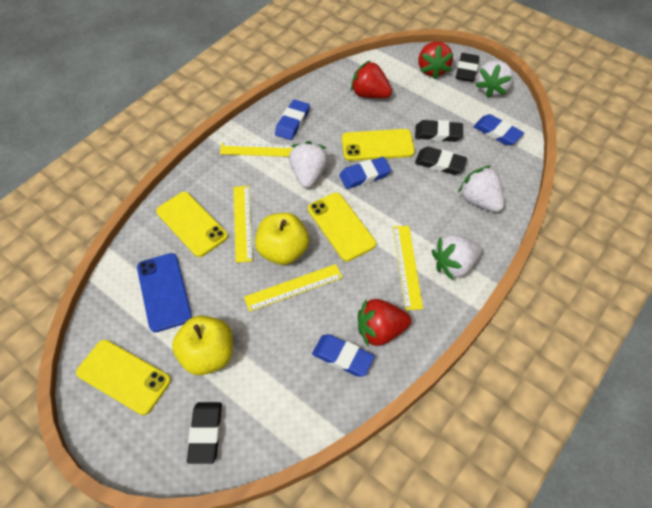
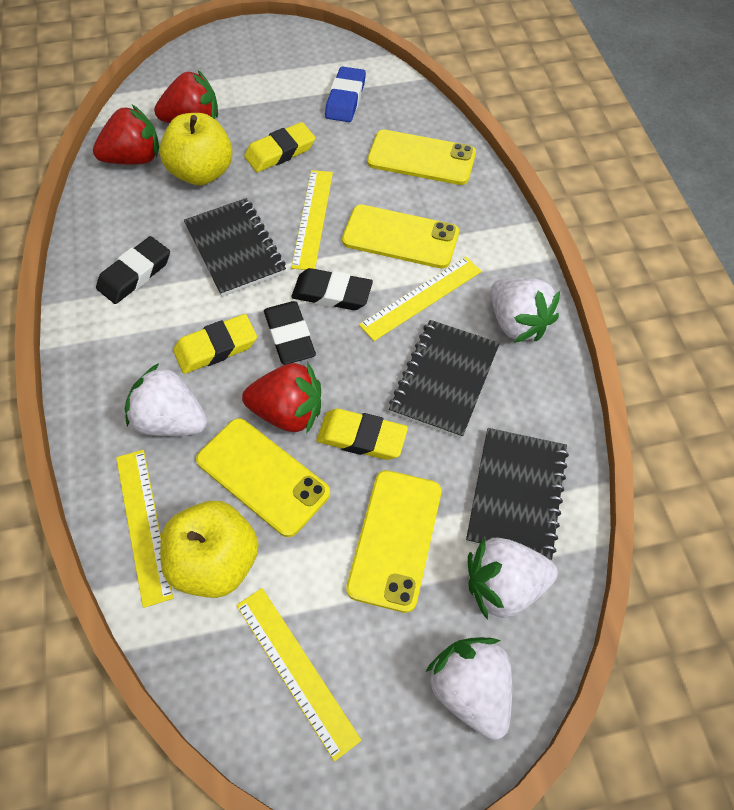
black eraser: [187,402,222,464] [415,120,463,142] [415,147,467,175] [456,53,479,82] = 4 -> [96,236,170,304] [264,301,316,365] [291,268,373,310] = 3
black notebook: none = 0 -> [184,198,286,297] [389,320,500,439] [466,428,569,560] = 3
blue eraser: [275,99,310,140] [312,334,375,377] [339,157,391,189] [473,114,524,146] = 4 -> [325,66,366,122] = 1
blue phone: [137,253,192,332] = 1 -> none = 0
yellow eraser: none = 0 -> [173,314,257,374] [244,122,315,172] [316,408,408,460] = 3

